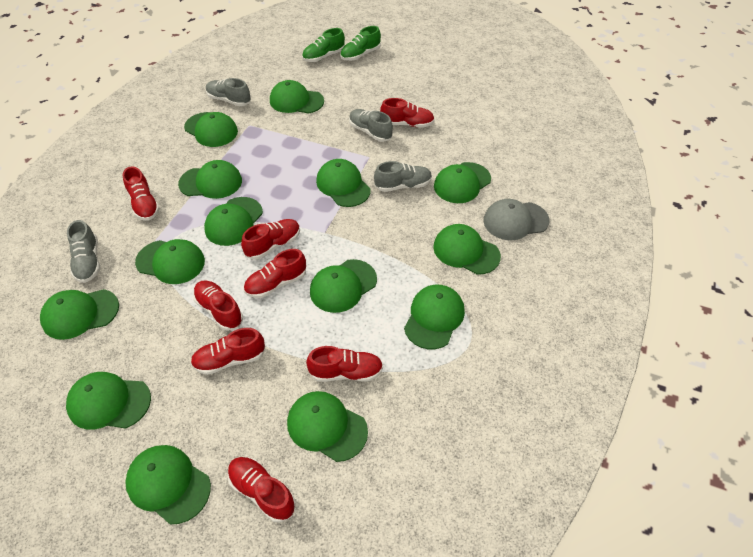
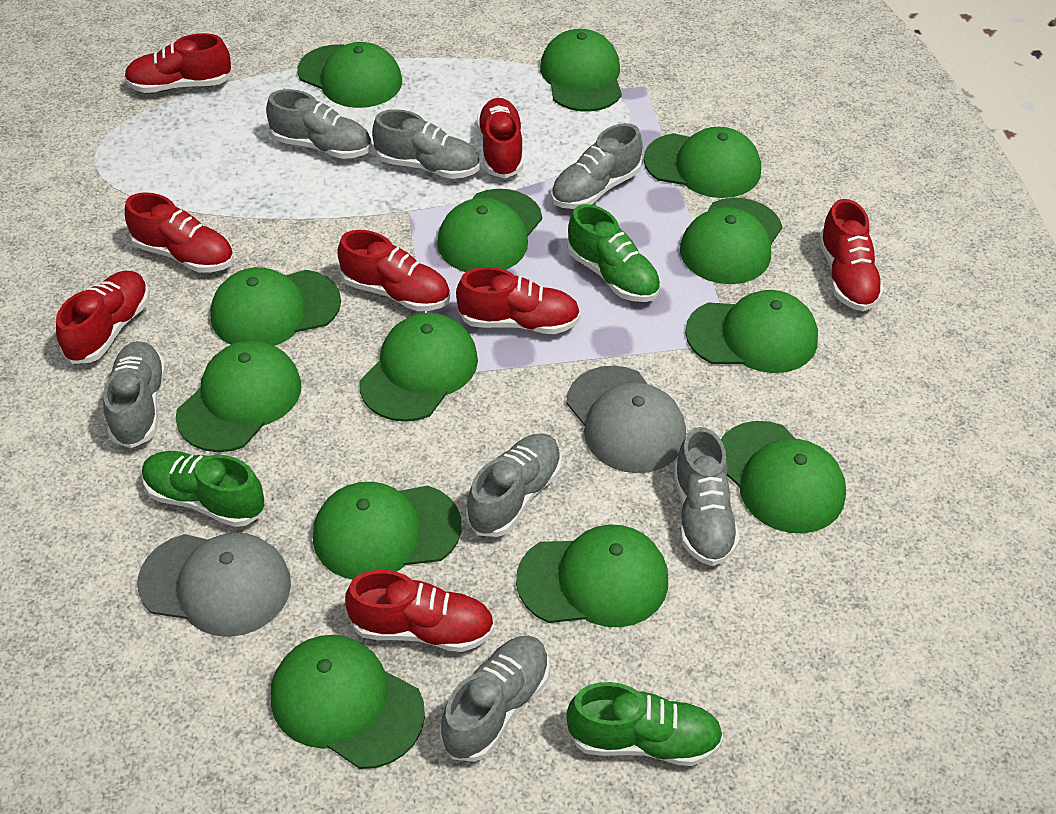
green cap: [40,289,119,340] [66,372,151,430] [125,445,211,524] [135,239,205,284] [178,160,242,199] [184,112,238,147] [204,197,263,246] [270,80,324,114] [287,391,368,462] [310,259,377,313] [316,159,371,207] [404,285,465,349] [433,224,501,275] [434,162,491,203] = 14 -> [176,341,301,452] [210,267,341,346] [271,635,425,769] [297,42,402,108] [313,482,462,580] [360,313,478,422] [437,189,542,272] [516,525,668,627] [540,29,622,112] [644,127,761,198] [680,198,782,284] [685,290,818,373] [721,421,846,534] = 13
green shoe: [302,28,345,62] [340,26,381,61] = 2 -> [142,451,264,527] [566,682,724,766] [567,204,661,302] = 3
grey cap: [483,199,550,240] = 1 -> [137,533,291,637] [566,366,686,473] = 2
grey shoe: [67,220,100,283] [206,78,251,106] [349,109,393,142] [374,161,432,192] = 4 -> [103,341,166,448] [266,89,372,159] [372,109,480,179] [440,636,550,762] [466,433,562,537] [551,123,643,209] [674,427,740,566] = 7

